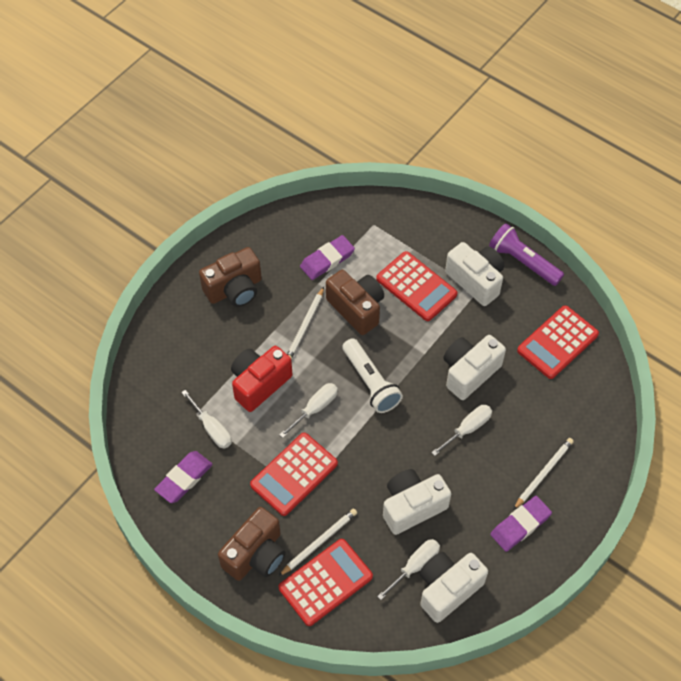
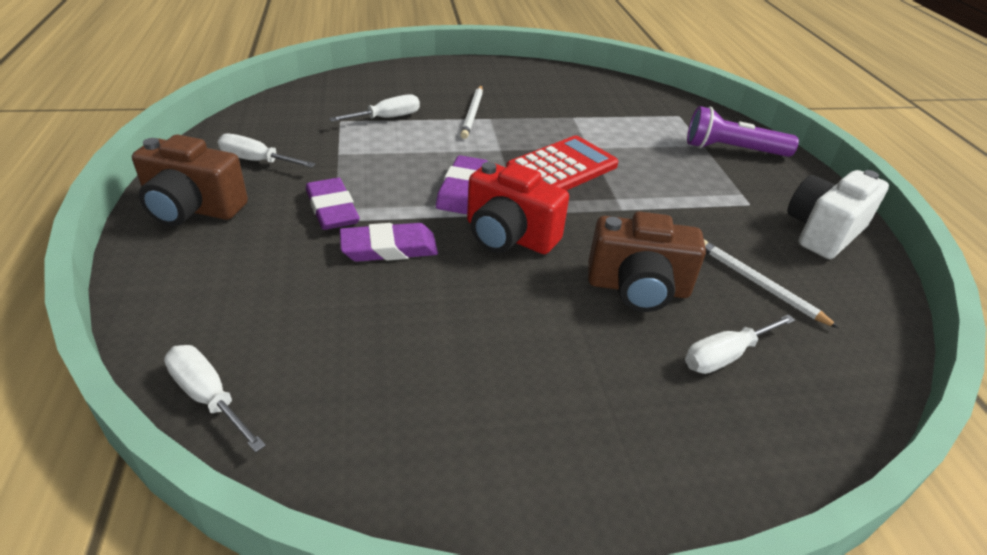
brown camera: [199,247,262,307] [218,507,286,581] [326,270,384,335] = 3 -> [132,134,248,226] [588,211,706,312] = 2
red calculator: [250,433,338,516] [279,539,373,626] [376,251,457,321] [517,306,599,379] = 4 -> [506,136,618,191] = 1
white camera: [383,469,451,535] [419,552,488,623] [443,335,506,400] [445,242,504,306] = 4 -> [787,170,889,259] = 1
white flashlight: [342,338,403,413] = 1 -> none = 0
white pencil: [278,508,357,577] [287,287,324,359] [513,438,574,510] = 3 -> [460,85,483,139] [704,240,839,328] = 2

